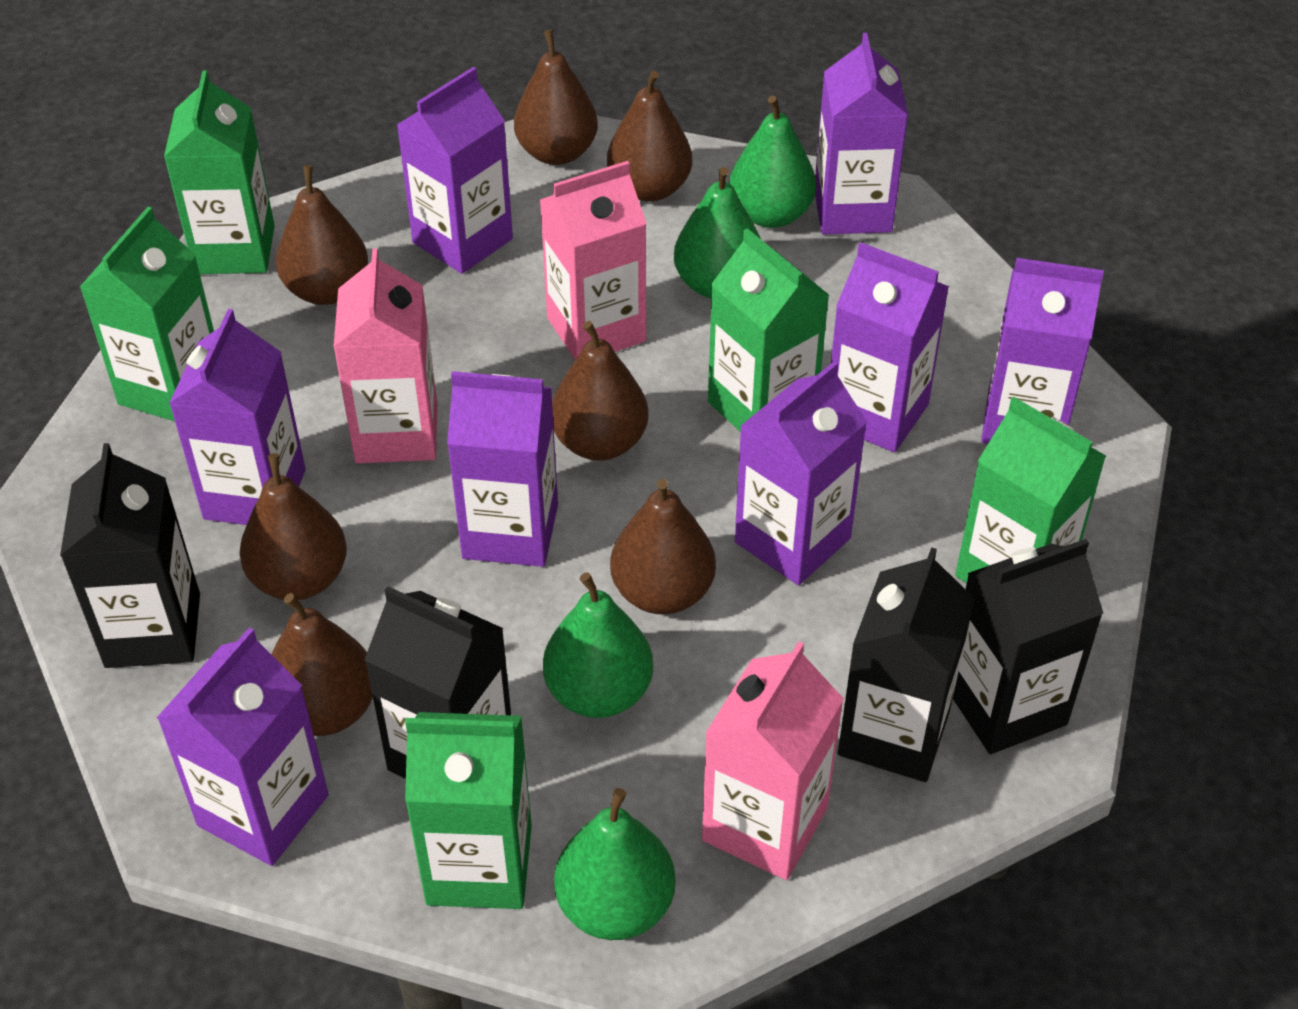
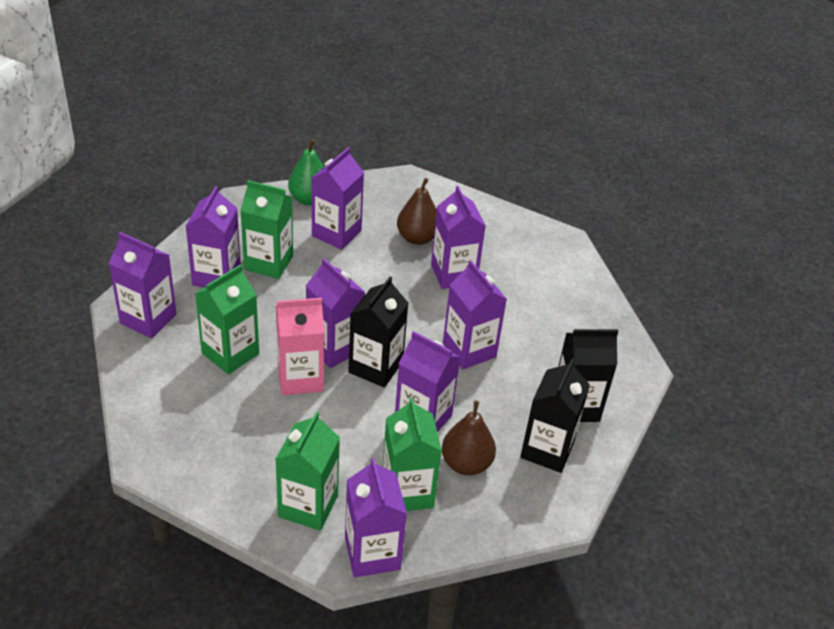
black carton: [60,443,200,668] [364,586,511,779] [838,547,975,782] [953,539,1103,754] = 4 -> [348,277,408,388] [520,359,590,473] [558,329,618,422] = 3
brown pear: [240,453,347,600] [271,593,373,736] [276,165,368,305] [514,30,598,165] [552,321,649,461] [607,71,692,202] [610,479,716,615] = 7 -> [397,178,437,245] [442,401,496,475] = 2
green carton: [80,207,214,421] [164,70,275,274] [405,712,532,909] [708,228,829,432] [955,397,1106,583] = 5 -> [195,264,259,375] [240,180,293,279] [275,411,340,531] [383,397,442,511] = 4
green pear: [543,572,653,718] [554,788,676,940] [674,167,761,298] [729,95,816,228] = 4 -> [288,139,324,205] = 1
pink carton: [334,248,437,463] [540,161,647,360] [702,642,844,880] = 3 -> [276,298,324,395] = 1

